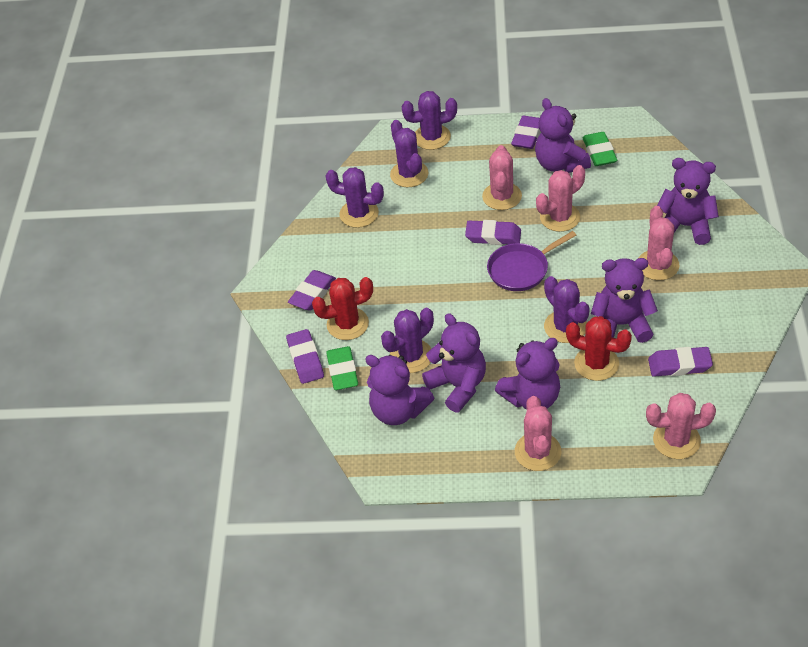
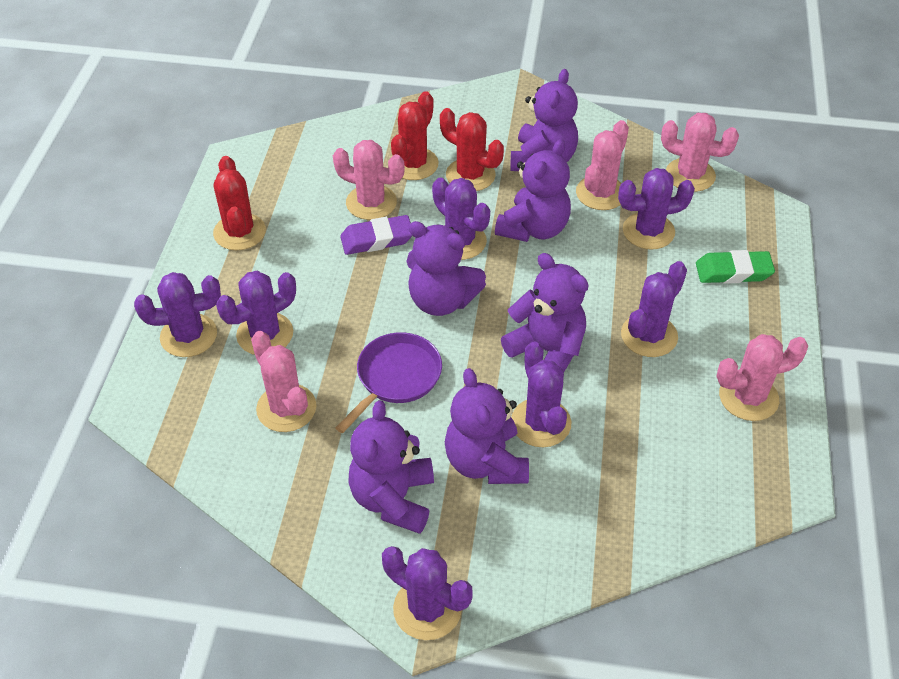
green eraser: [326,346,358,390] [582,132,617,166] = 2 -> [696,250,775,284] = 1
purple cactus: [326,167,384,228] [381,308,434,373] [390,120,428,187] [401,91,457,150] [544,276,590,343] = 5 -> [134,272,221,357] [216,271,296,355] [382,546,473,640] [432,178,490,260] [511,341,571,447] [618,168,695,250] [621,261,687,357] = 7
purple eraser: [286,329,324,384] [288,270,336,311] [465,220,521,245] [511,116,541,149] [648,347,713,377] = 5 -> [340,215,413,255] = 1
red cactus: [312,277,373,340] [566,316,632,381] = 2 -> [213,156,266,250] [391,91,439,180] [440,108,504,191] = 3

